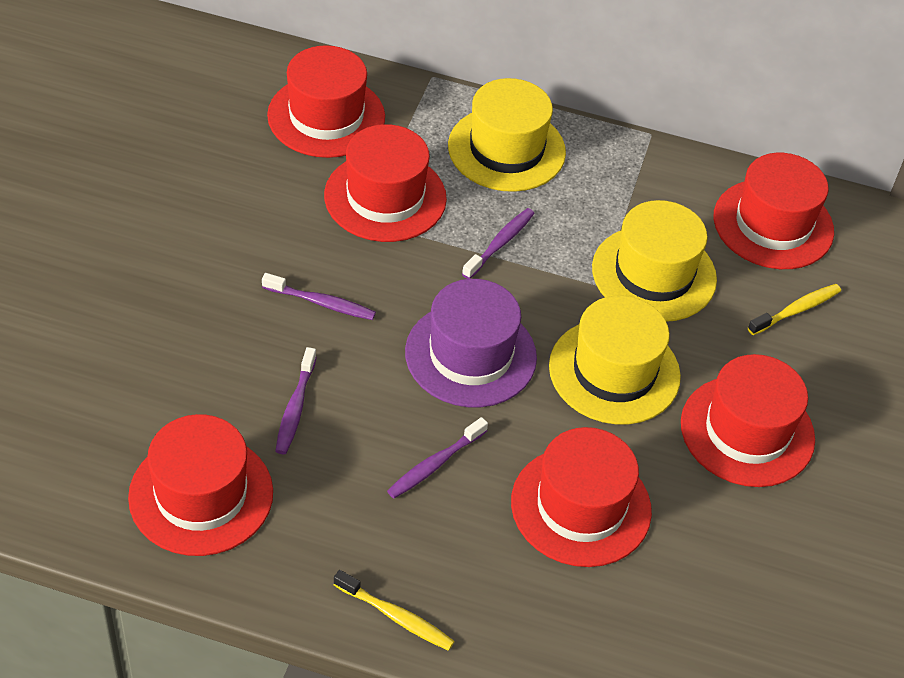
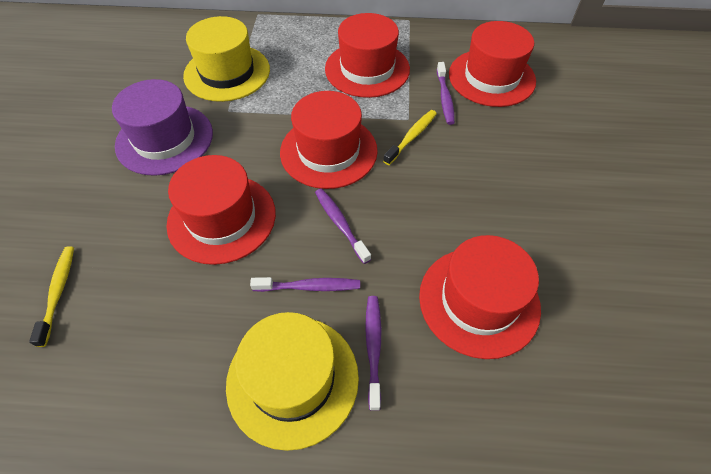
red hat: [128,414,273,556] [267,45,385,158] [324,124,447,242] [511,427,652,567] [681,354,815,487] [713,153,834,269] = 6 -> [166,155,276,265] [280,91,378,189] [325,13,410,98] [419,235,541,359] [449,21,536,107] = 5
yellow hat: [448,78,566,192] [549,296,681,424] [592,200,717,322] = 3 -> [183,16,270,102] [226,312,359,451] = 2

